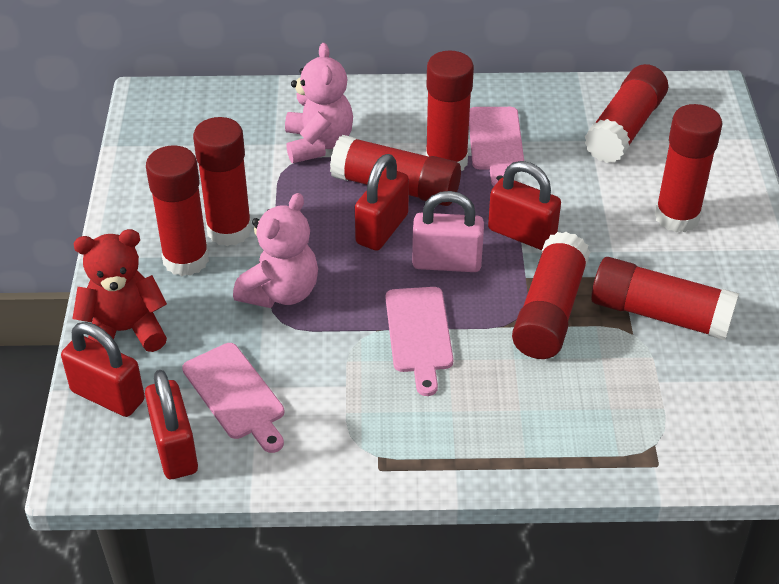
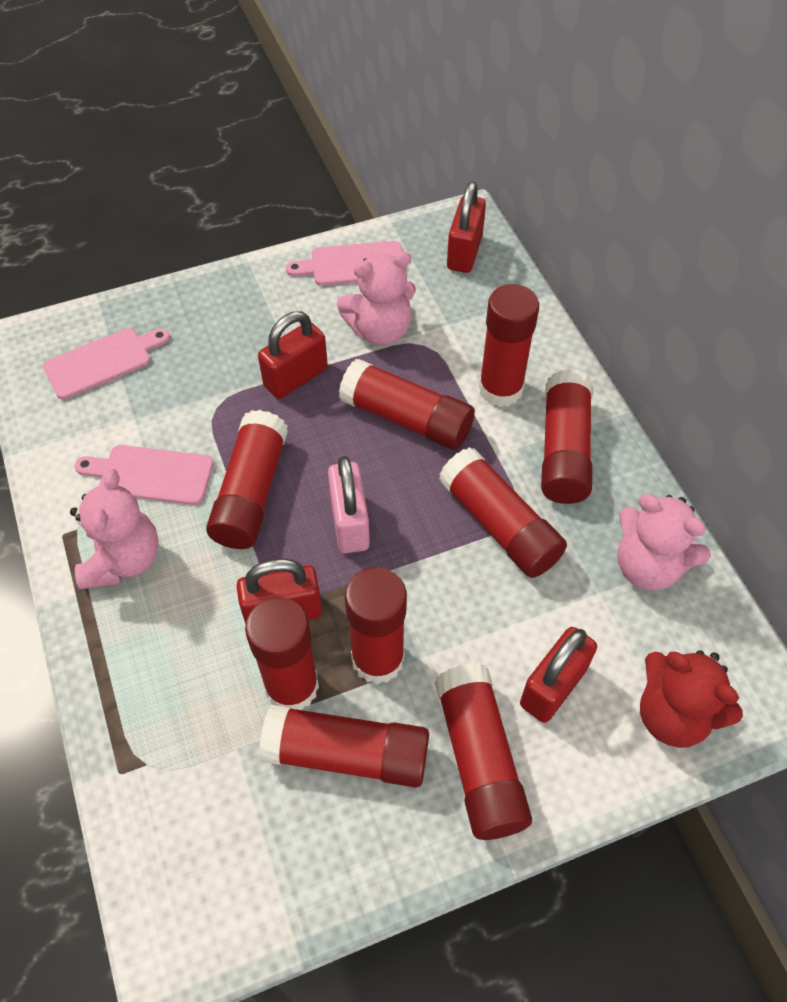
pink teddy bear: [233,193,318,308] [285,43,353,163] = 2 -> [70,469,159,590] [337,251,416,345] [618,494,711,590] = 3
red glue stick: [146,145,209,276] [193,117,252,246] [330,135,461,206] [426,50,474,171] [512,232,590,359] [585,64,668,163] [591,257,739,340] [655,104,722,232] = 8 -> [206,410,288,549] [245,597,319,710] [259,705,429,787] [339,359,475,450] [345,567,407,684] [435,663,532,840] [438,447,567,578] [479,284,539,407] [541,369,592,504] = 9

